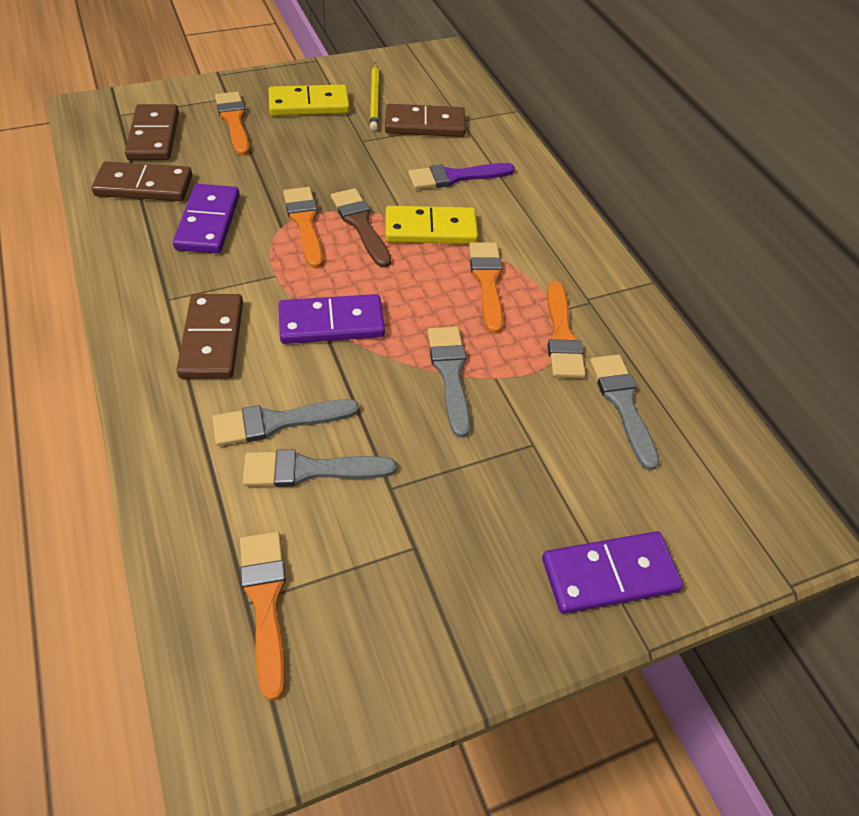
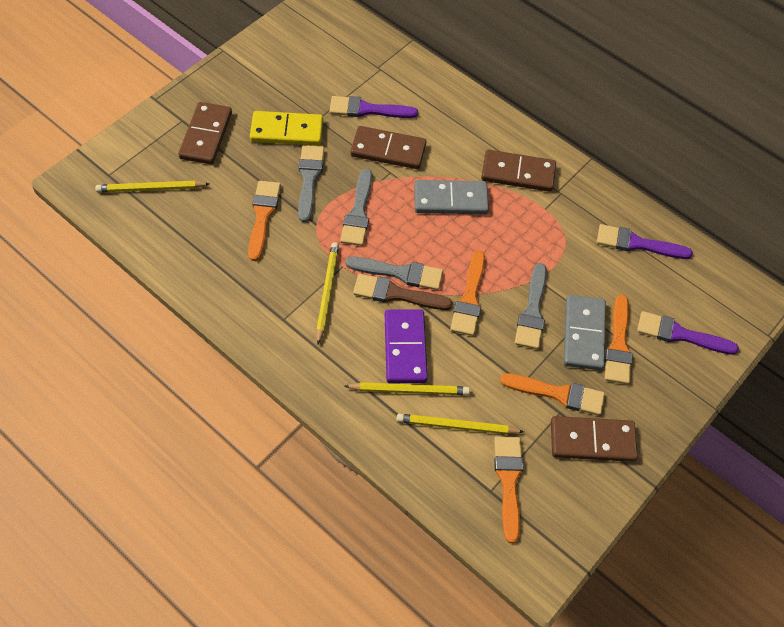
grey domino: none = 0 -> [414,180,489,214] [563,295,606,370] = 2
purple brush: [408,163,515,189] = 1 -> [329,96,418,118] [597,224,693,259] [637,311,739,355] = 3
purple domino: [173,184,240,253] [279,294,385,344] [542,531,683,614] = 3 -> [385,309,428,383] = 1
yellow domino: [269,85,350,116] [385,206,478,244] = 2 -> [250,111,323,146] = 1
yellow pencil: [370,63,379,131] = 1 -> [95,181,209,192] [316,242,339,344] [344,382,470,395] [396,414,524,434] = 4

